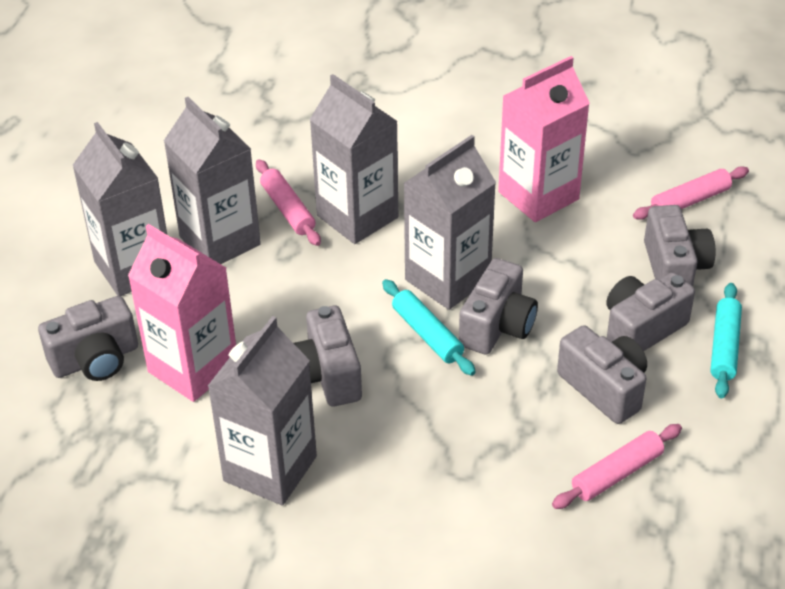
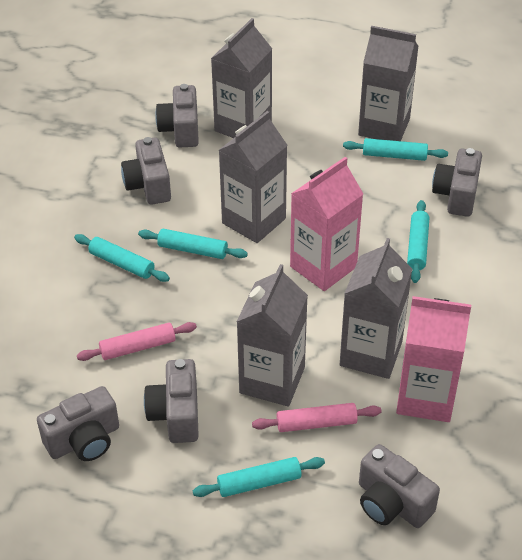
pink rolling pin: [256,159,321,246] [552,424,682,509] [633,166,749,220] = 3 -> [77,322,197,361] [252,403,381,432] = 2
turquoise rolling pin: [382,279,476,376] [710,283,742,398] = 2 -> [74,234,170,282] [138,229,248,259] [193,457,325,497] [343,138,448,161] [407,200,429,283] = 5

